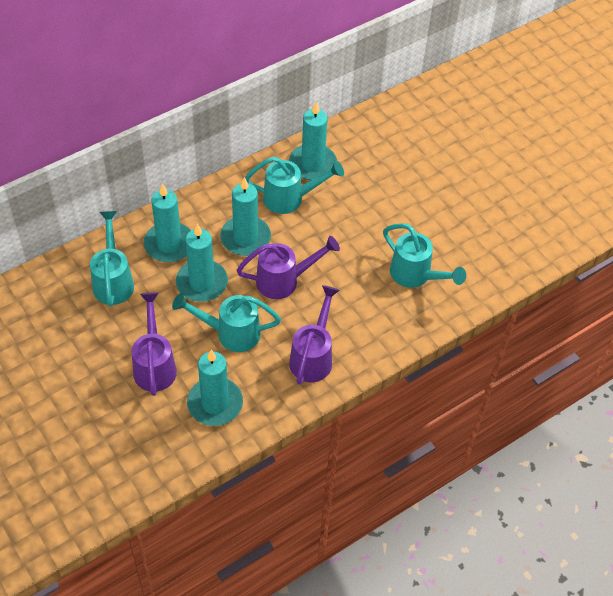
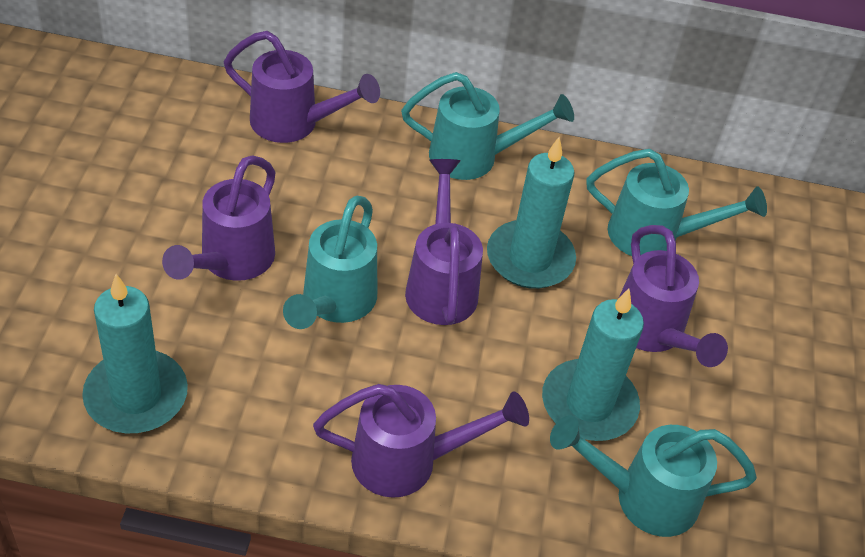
purple watering can: [132,292,177,396] [237,236,340,299] [289,285,340,385] = 3 -> [162,155,276,281] [224,31,380,143] [313,384,529,498] [405,159,483,325] [618,225,728,367] = 5
turquoise candle: [144,183,191,262] [176,224,228,302] [187,350,243,426] [220,177,271,256] [289,102,337,180] = 5 -> [82,274,188,433] [487,137,576,289] [542,289,644,441] = 3

